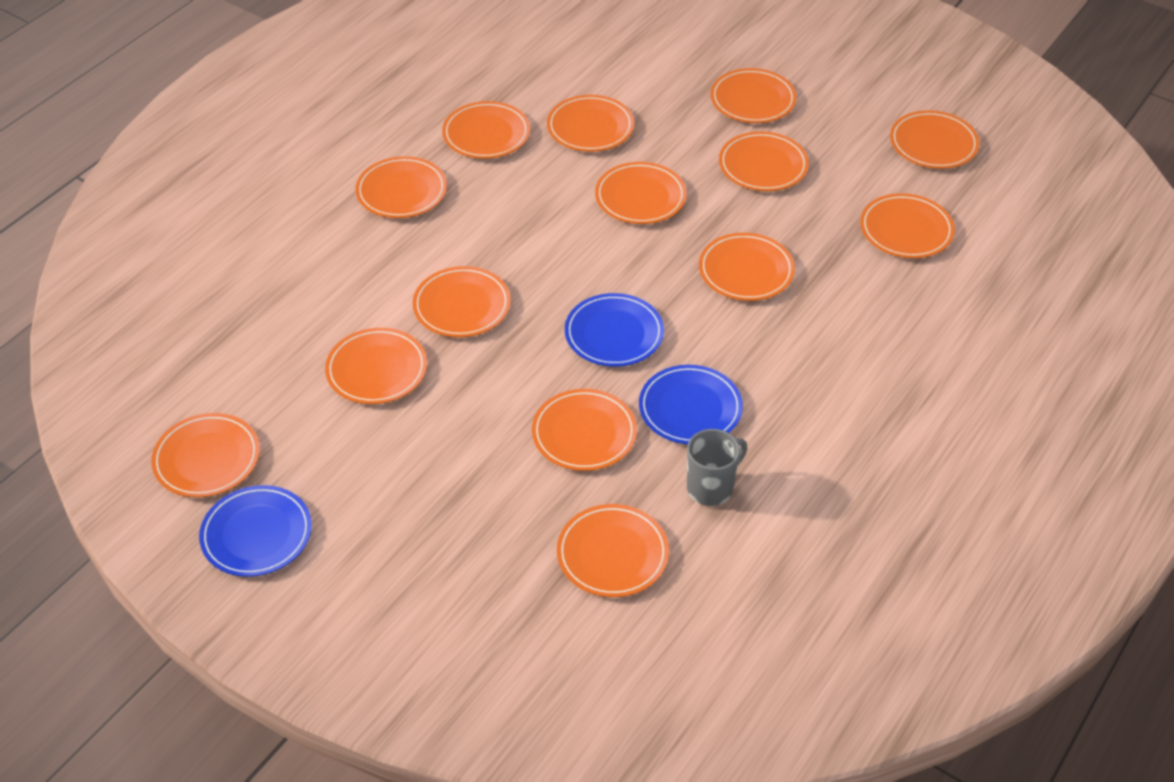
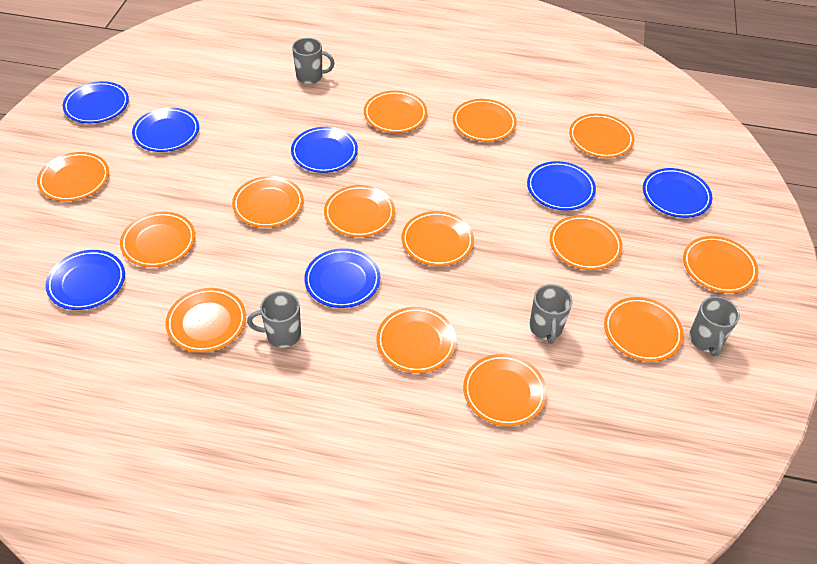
blue plate: [199,485,312,577] [565,293,664,367] [639,365,743,444] = 3 -> [45,250,125,310] [63,81,129,123] [132,107,199,152] [291,127,358,173] [304,248,380,308] [527,161,596,211] [643,168,713,218] = 7
grey mug: [687,429,748,506] = 1 -> [247,291,301,348] [292,38,334,84] [529,284,572,344] [689,296,740,356] = 4

